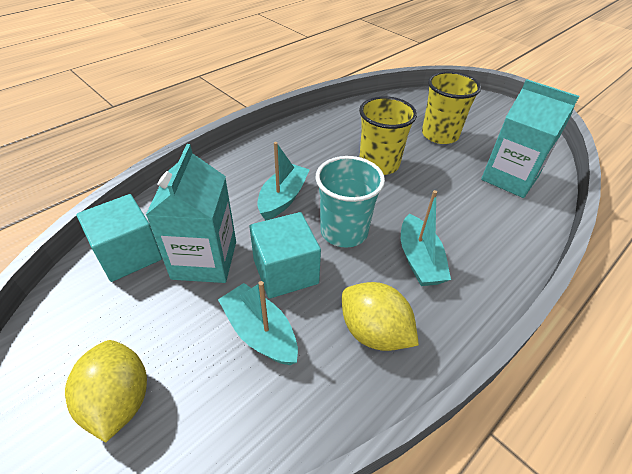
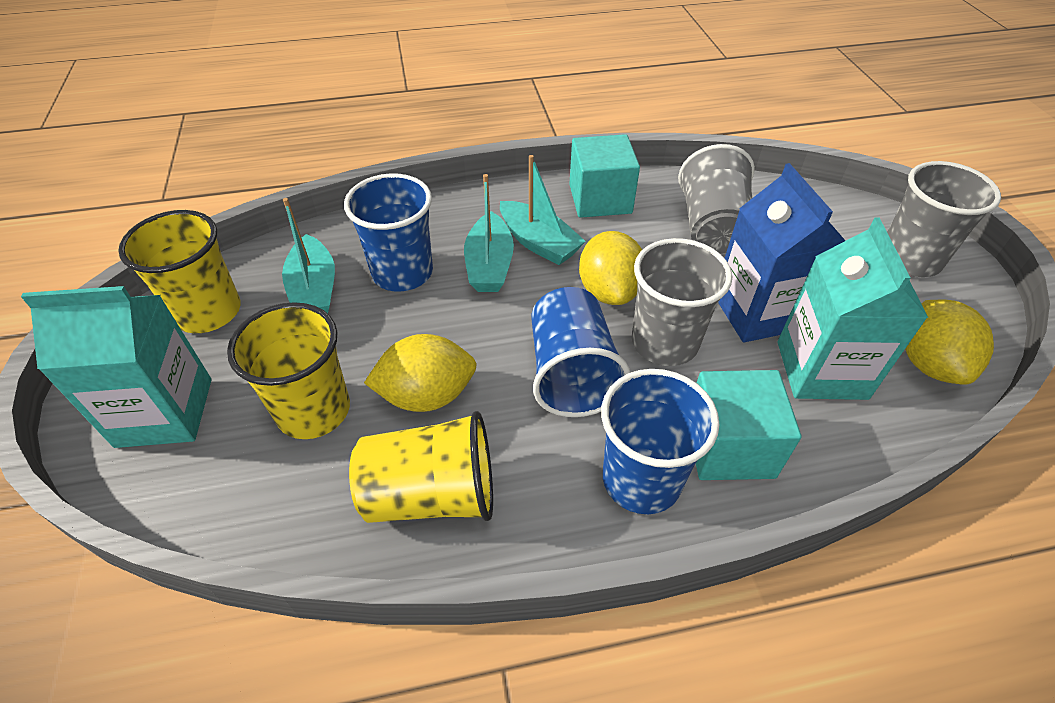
blue carton: none = 0 -> [718,163,845,342] = 1
blue cup: none = 0 -> [344,173,433,292] [532,287,630,417] [601,369,719,514] = 3
grey cup: none = 0 -> [632,238,732,366] [678,144,755,253] [887,161,1001,277] = 3
turquoise cup: [315,156,385,248] = 1 -> none = 0
yellow cup: [359,96,417,175] [422,71,481,144] = 2 -> [118,210,241,333] [227,302,350,439] [349,411,493,523] = 3
yellow lemon: [65,340,147,442] [342,282,419,351] = 2 -> [364,334,477,412] [579,231,642,305] [905,299,994,385] = 3

